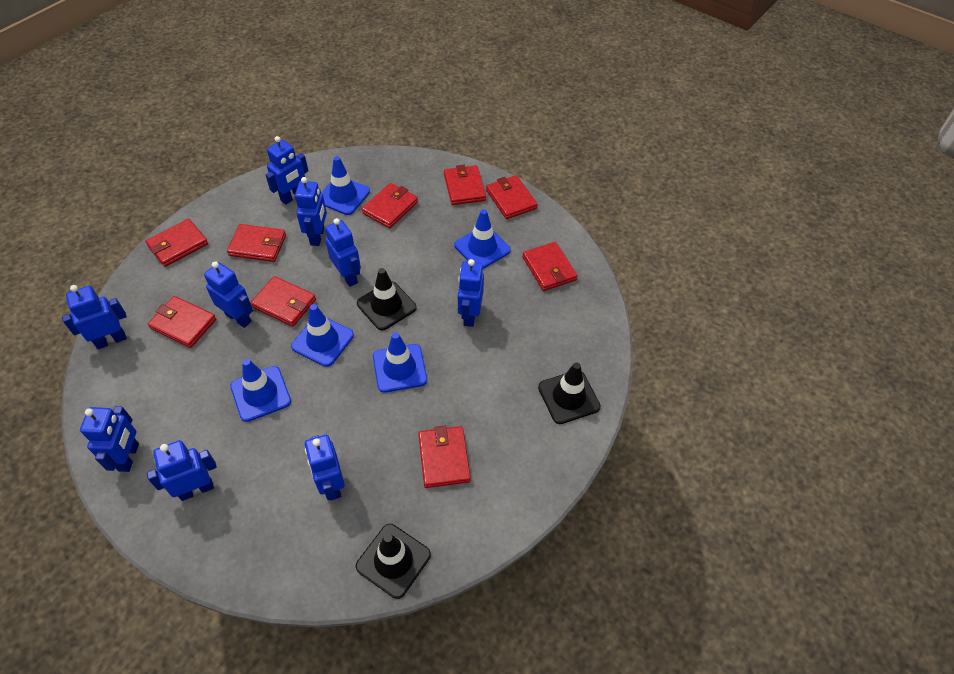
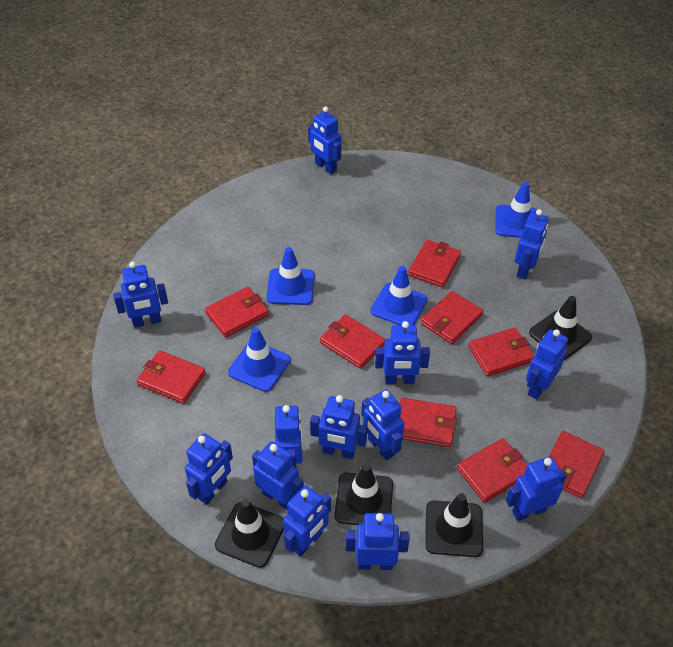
black traffic cone: [356,524,431,599] [357,268,417,331] [538,362,601,424] = 3 -> [215,499,284,568] [335,464,393,525] [425,493,483,557] [529,296,592,360] = 4
blue robot: [62,285,127,349] [80,406,139,472] [147,440,217,501] [204,262,253,328] [266,136,308,205] [295,177,327,246] [305,435,345,501] [325,218,361,287] [458,259,484,327] = 9 -> [113,262,168,328] [185,433,233,505] [252,441,304,511] [275,405,303,467] [283,485,331,557] [308,106,342,174] [310,395,368,459] [346,513,410,570] [361,389,404,460] [375,321,430,384] [506,456,567,521] [515,209,549,279] [526,329,568,399] = 13
blue traffic cone: [230,359,291,422] [291,304,354,367] [321,156,370,215] [373,332,427,393] [454,209,511,269] = 5 -> [228,327,291,392] [267,247,315,305] [370,266,427,325] [495,182,537,238] = 4

